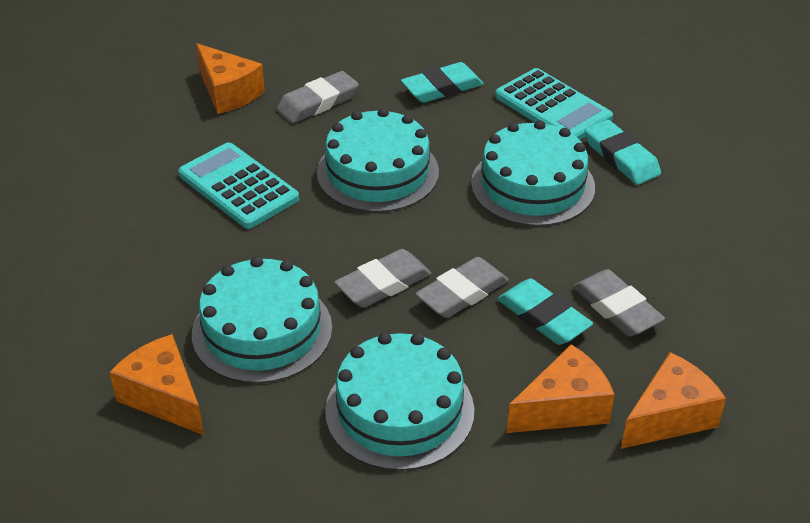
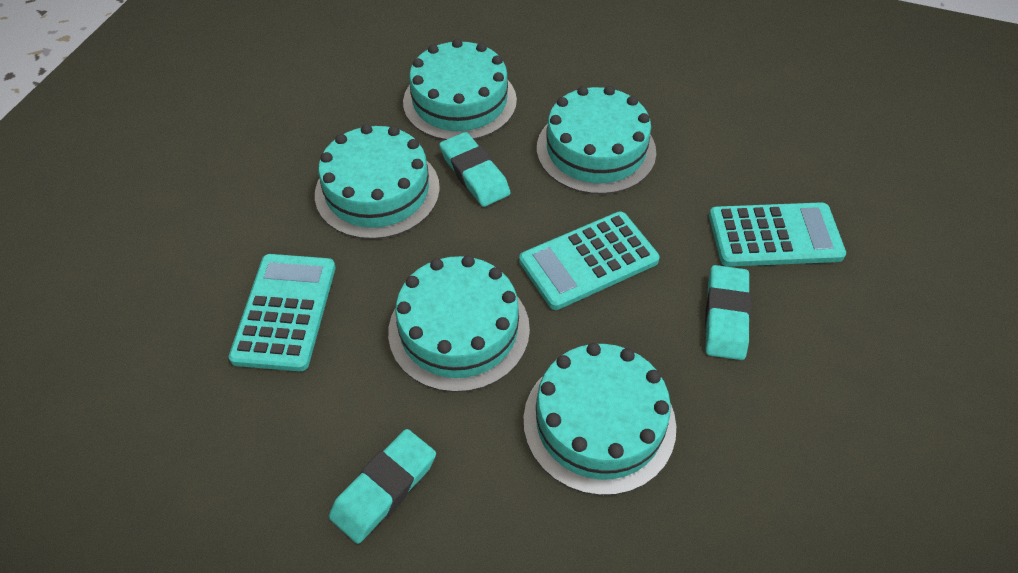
grey eraser: [277,71,359,123] [334,249,432,308] [415,257,509,318] [573,269,665,336] = 4 -> none = 0
orange cheese: [109,334,204,435] [196,43,265,114] [507,344,615,433] [621,352,726,449] = 4 -> none = 0
turquoise cake: [192,256,332,383] [317,108,439,212] [325,333,474,471] [471,120,595,226] = 4 -> [315,124,440,239] [388,255,530,392] [403,39,517,140] [523,343,676,495] [537,86,656,194] = 5
turquoise calculator: [178,142,299,229] [495,68,613,140] = 2 -> [229,254,336,371] [519,211,660,310] [709,202,846,267] = 3

